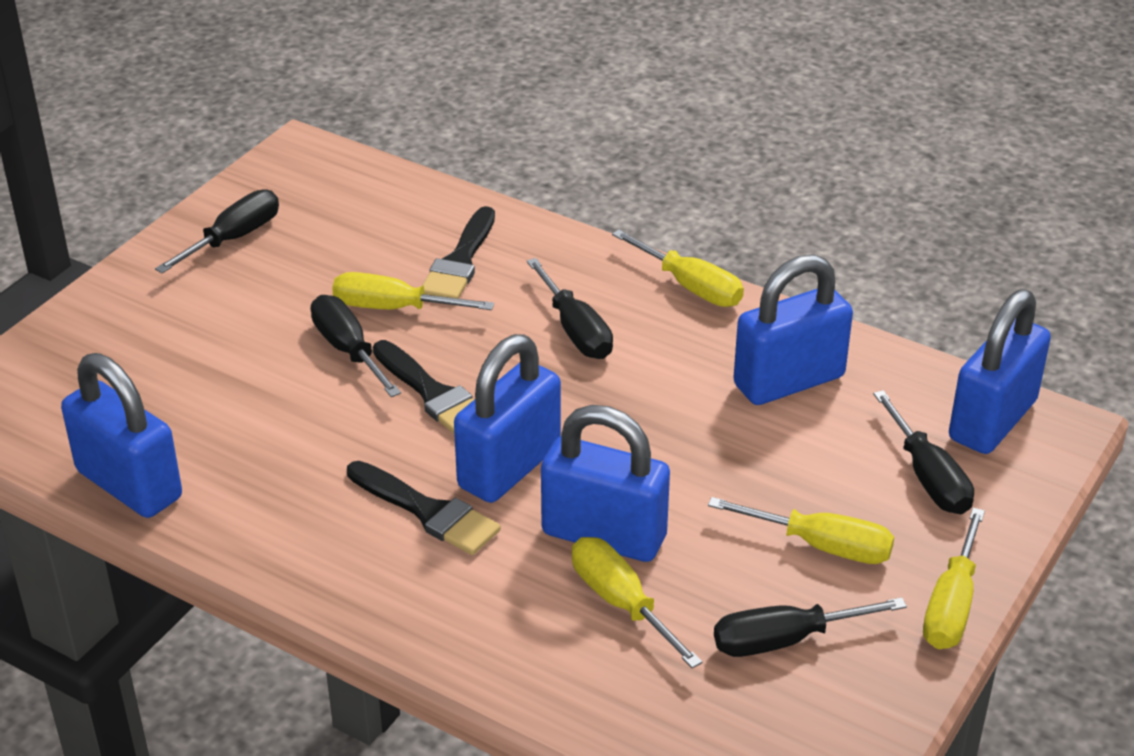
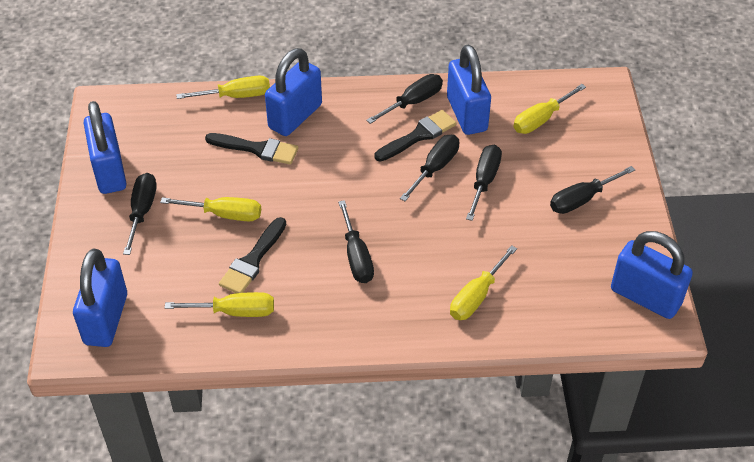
black screwdriver: [155,190,279,273] [311,295,401,397] [527,258,613,359] [714,597,907,657] [873,390,974,514] = 5 -> [123,173,157,255] [338,200,374,283] [366,74,443,124] [400,135,459,201] [466,145,502,221] [550,166,635,214] = 6

